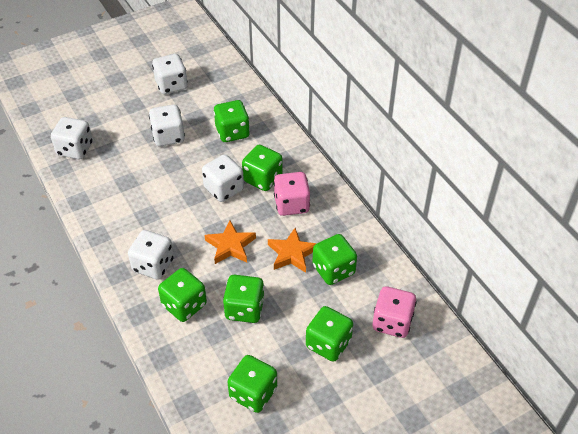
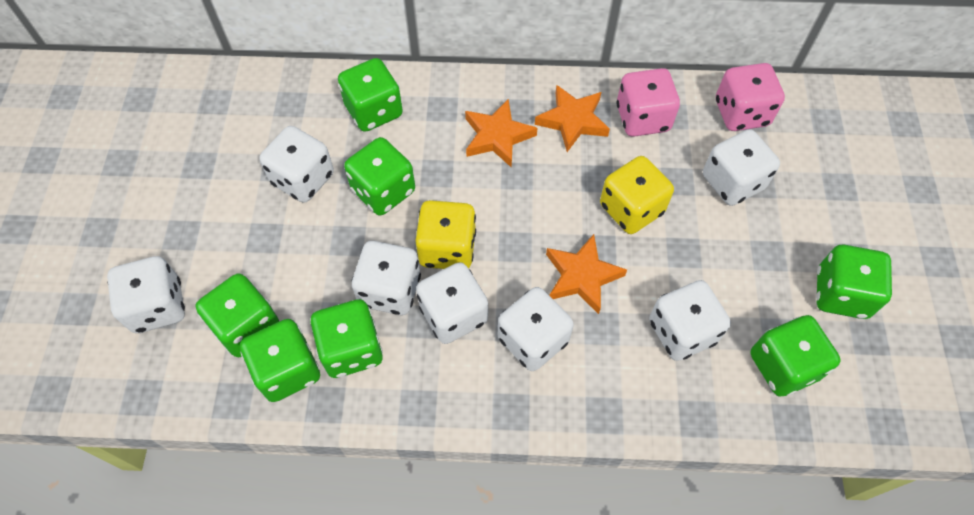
orange star: [205,220,256,264] [268,228,317,273] = 2 -> [465,99,538,168] [535,85,610,152] [546,234,627,314] = 3
white dice: [51,117,93,159] [128,230,174,279] [149,104,185,146] [152,54,188,94] [202,154,244,202] = 5 -> [107,256,185,333] [259,126,334,203] [352,241,421,315] [416,262,488,344] [498,287,574,371] [649,280,731,361] [703,129,780,206] = 7
yellow dice: none = 0 -> [415,200,476,269] [600,156,674,234] = 2

